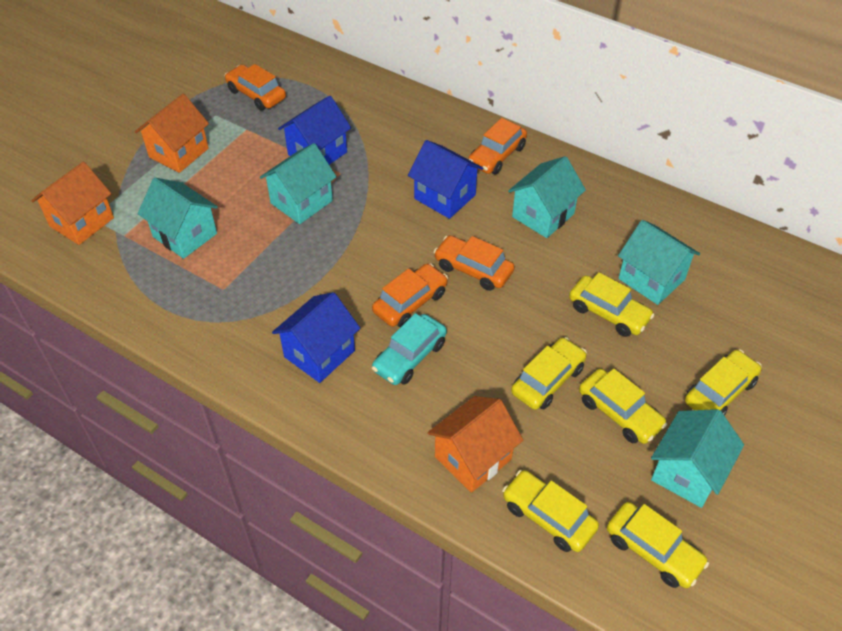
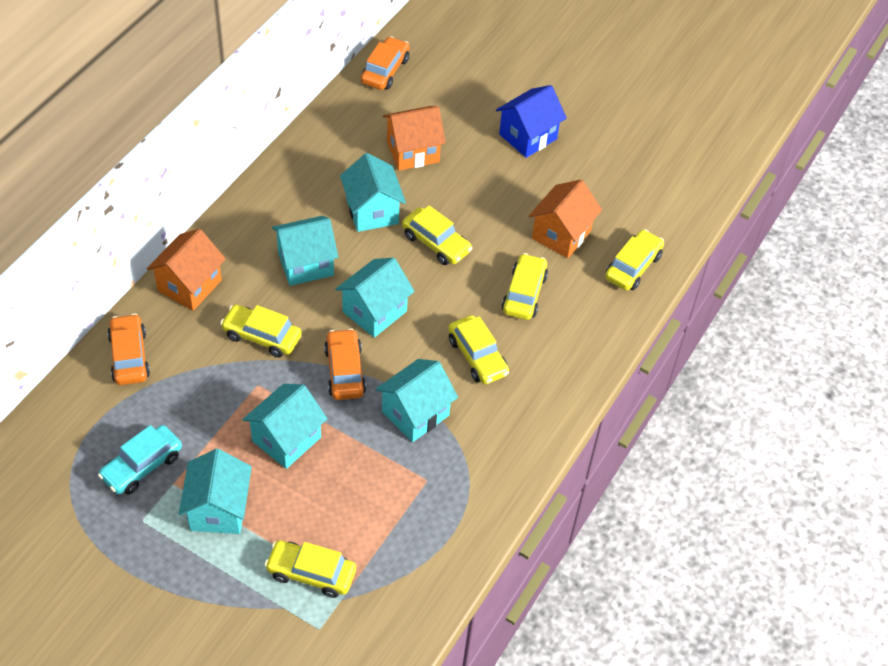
blue house: [272,292,360,383] [278,96,351,165] [408,140,483,219] = 3 -> [496,85,567,158] = 1
orange car: [225,64,286,111] [372,263,448,327] [434,235,515,291] [468,118,527,174] = 4 -> [107,314,150,385] [324,329,366,400] [361,36,410,90] = 3
turquoise house: [138,178,218,259] [260,143,337,224] [508,156,586,238] [618,220,700,305] [651,409,744,508] = 5 -> [179,449,252,534] [242,384,328,469] [272,216,338,286] [336,258,415,338] [340,153,406,232] [376,359,458,442] = 6

